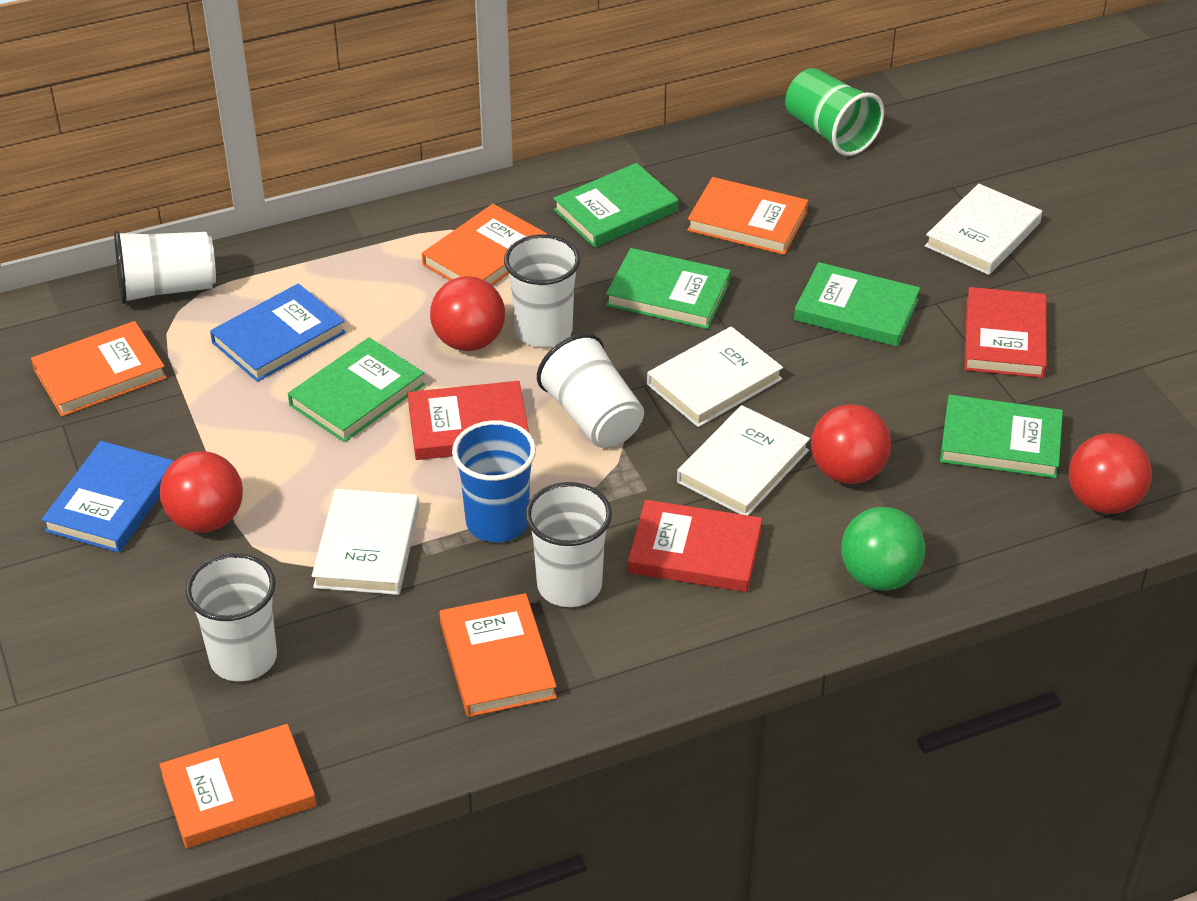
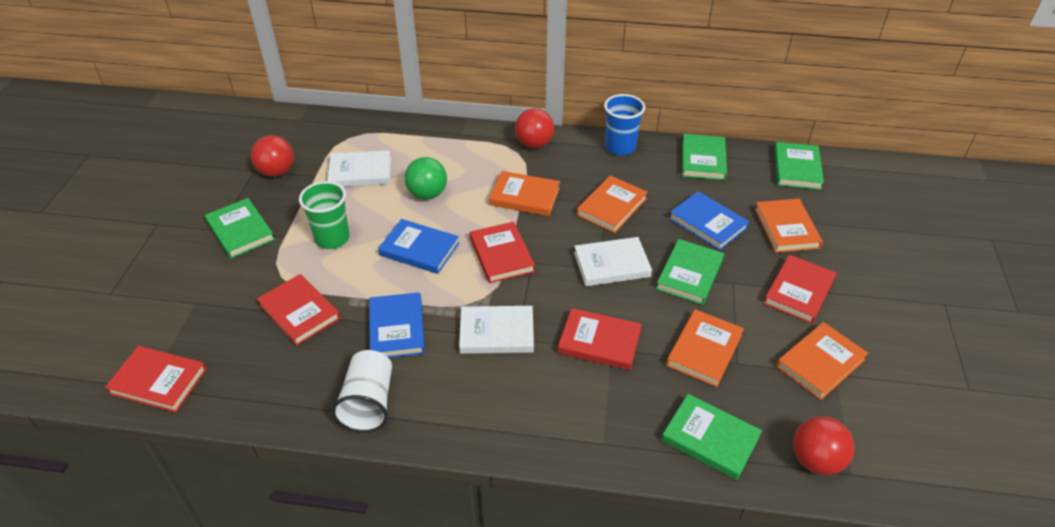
blue book: [41,441,174,553] [210,283,346,382] = 2 -> [369,292,425,358] [378,219,459,274] [669,191,749,250] = 3
red ball: [160,451,243,532] [430,276,505,351] [811,404,891,484] [1069,433,1152,514] = 4 -> [251,135,294,177] [515,108,554,148] [793,416,854,475] = 3
red book: [408,381,529,460] [628,500,762,592] [964,287,1047,378] = 3 -> [105,346,207,413] [257,274,340,346] [470,222,535,283] [558,308,642,370] [763,255,836,324] = 5
white book: [312,489,419,595] [647,326,783,427] [677,405,810,515] [925,184,1042,275] = 4 -> [327,150,391,187] [459,306,534,354] [574,237,652,286] = 3
white cup: [114,231,216,304] [185,553,277,681] [504,234,580,347] [525,482,612,607] [537,333,644,448] = 5 -> [332,350,392,432] = 1

